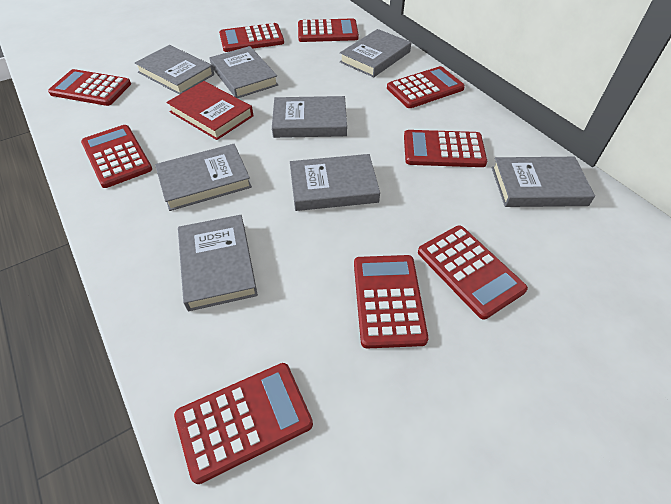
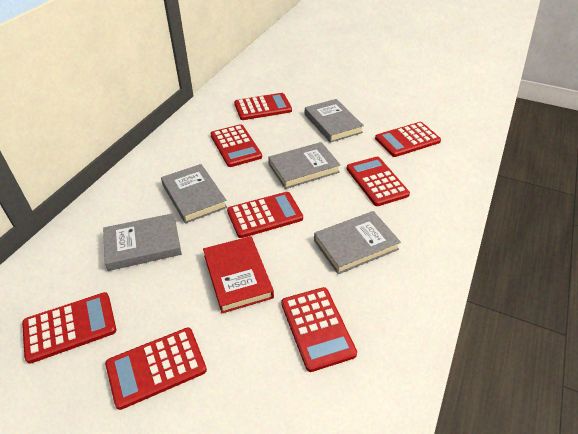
grey book: [135,45,214,95] [155,144,252,211] [178,215,258,311] [210,46,278,98] [272,96,347,138] [290,154,380,211] [340,29,411,77] [492,157,595,207] = 8 -> [103,213,182,271] [161,164,227,224] [268,142,340,189] [305,99,364,143] [314,211,401,274] = 5
red calculator: [48,69,131,106] [81,125,152,188] [174,363,313,484] [219,23,284,52] [298,18,359,42] [354,255,428,349] [387,66,465,108] [404,130,487,167] [418,225,528,320] = 9 -> [22,292,116,364] [105,328,207,410] [210,124,262,167] [227,192,303,238] [234,93,292,120] [281,287,357,372] [347,157,410,206] [375,122,441,157] = 8

